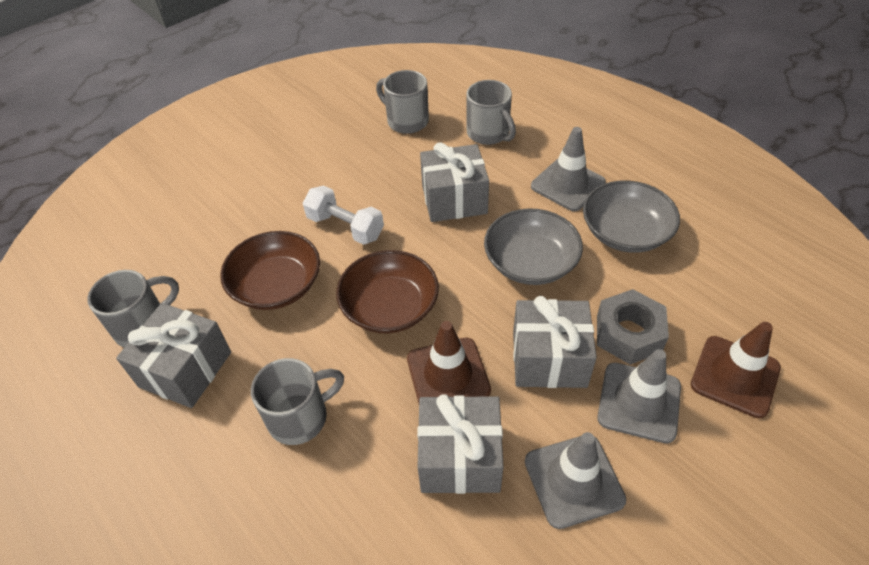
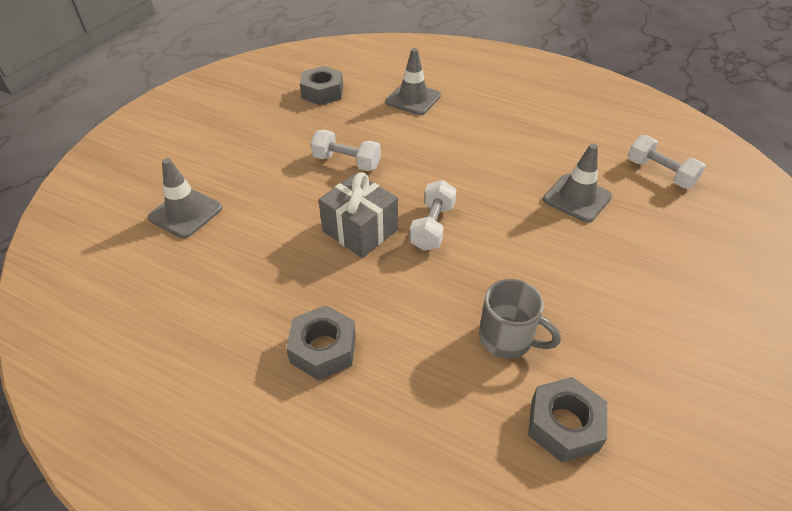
brown bowl: [220,231,320,310] [336,250,439,333] = 2 -> none = 0
brown traffic cone: [407,321,491,403] [691,322,781,418] = 2 -> none = 0
grey bowl: [484,208,583,285] [583,180,680,253] = 2 -> none = 0
grey gift: [116,303,231,408] [417,394,504,494] [420,142,489,222] [513,296,597,388] = 4 -> [318,173,398,258] = 1
grey mug: [87,270,179,348] [251,358,344,445] [376,70,429,134] [467,80,516,145] = 4 -> [479,279,561,358] = 1
grey nut: [597,289,669,364] = 1 -> [286,305,356,381] [300,66,343,105] [528,377,607,463] = 3
white dumbbell: [303,186,384,245] = 1 -> [311,130,381,171] [410,180,457,251] [628,135,706,188] = 3

